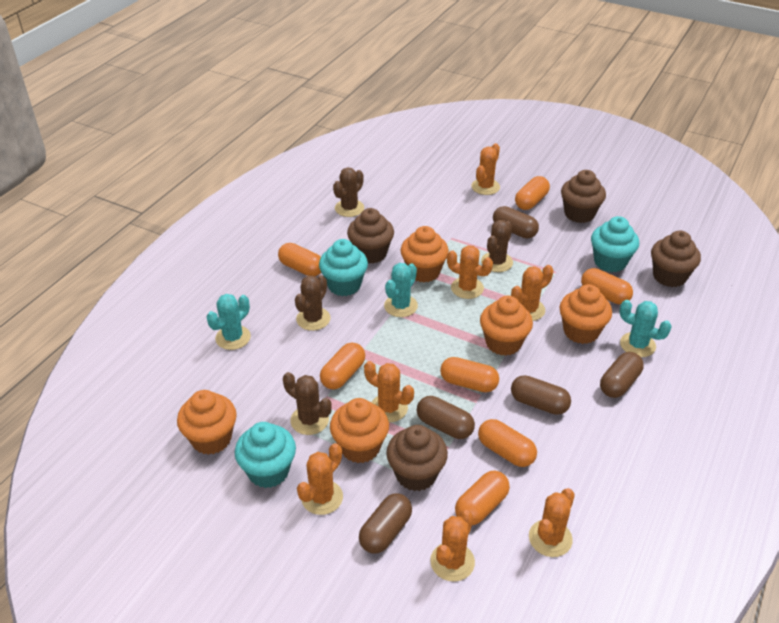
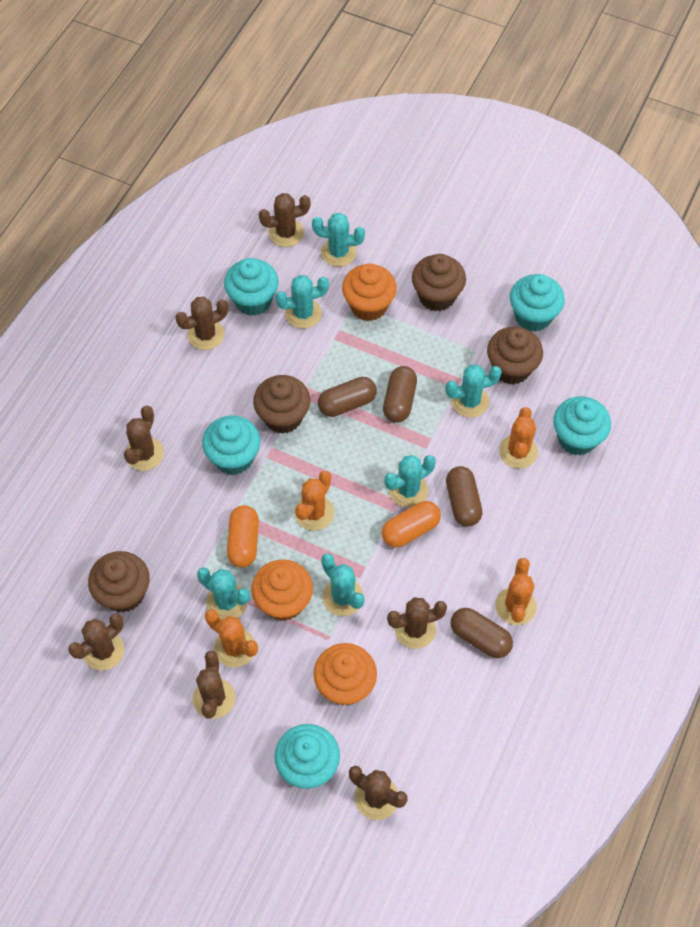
brown cactus: [283,372,332,435] [295,275,331,331] [333,167,364,217] [481,220,513,272] = 4 -> [68,613,124,671] [124,406,164,471] [175,297,228,350] [193,651,235,719] [259,193,311,247] [349,766,408,820] [387,597,447,649] = 7
brown capsule: [359,493,412,554] [417,396,475,439] [493,206,539,239] [511,375,571,415] [600,352,644,398] = 5 -> [318,377,377,417] [383,366,417,423] [446,466,483,526] [450,608,513,658] = 4
orange cactus: [297,443,343,515] [364,361,414,422] [430,510,475,582] [447,245,493,299] [471,143,500,195] [511,265,553,321] [529,488,575,557] = 7 -> [205,609,258,667] [294,471,334,531] [495,558,537,625] [499,407,538,469] = 4
orange capsule: [278,243,321,276] [320,343,365,390] [440,357,499,392] [455,471,510,525] [478,419,537,467] [515,176,550,210] [581,268,633,305] = 7 -> [227,505,259,568] [382,501,441,548] = 2
orange cupcake: [177,390,237,455] [330,398,389,463] [401,226,449,282] [480,296,533,356] [559,284,612,344] = 5 -> [251,559,313,621] [313,643,377,706] [342,263,397,321] = 3
turquoise cactus: [206,294,251,350] [384,263,418,317] [620,300,672,357] = 3 -> [197,568,250,620] [275,275,329,329] [312,213,365,267] [321,554,365,616] [384,455,436,508] [445,364,502,418] = 6
turquoise cupcake: [235,422,296,488] [319,239,368,296] [591,216,639,272] = 3 -> [202,415,260,475] [224,258,279,316] [275,724,340,789] [510,274,565,332] [553,396,611,455] = 5

